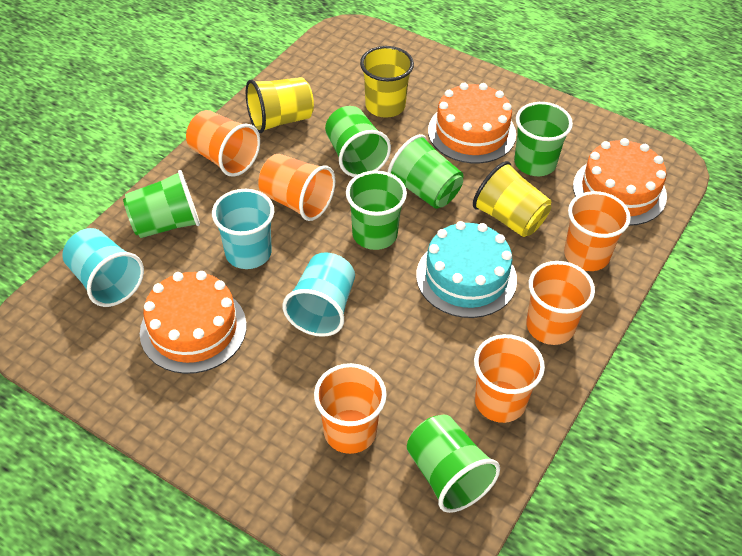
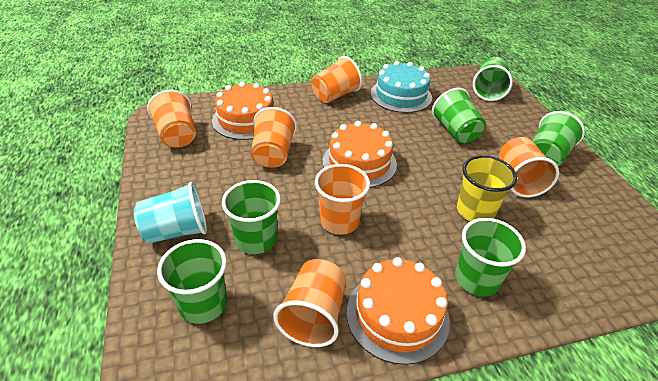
turquoise cup: [62,228,144,307] [212,189,274,269] [282,252,355,337] = 3 -> [134,182,207,244] = 1
yellow cup: [246,77,314,133] [360,46,414,118] [473,161,551,237] = 3 -> [457,155,517,221] = 1

